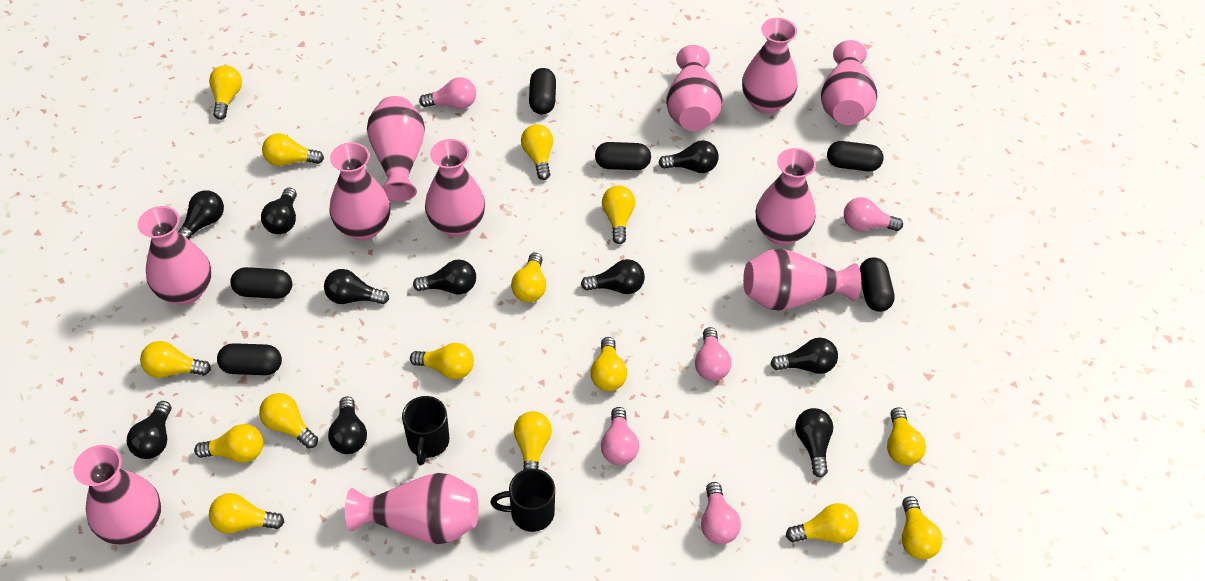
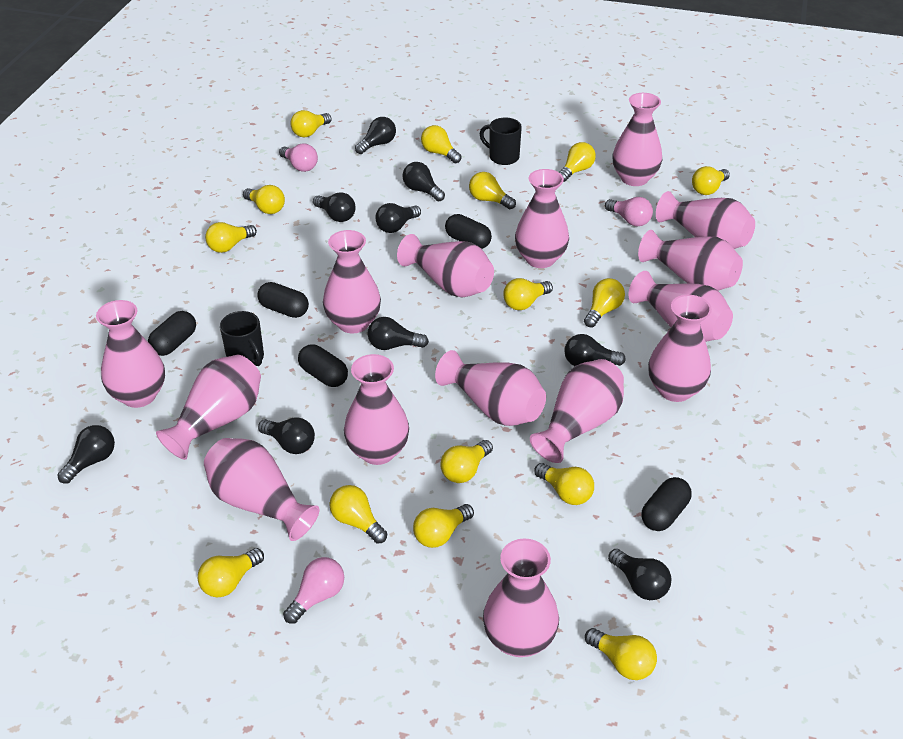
black capsule: [217,343,282,375] [230,267,292,299] [529,68,556,114] [595,142,651,170] [827,141,884,171] [860,257,895,312] = 6 -> [148,311,196,356] [257,282,309,318] [298,344,348,387] [445,214,492,249] [641,477,692,531] = 5
black light bulb: [127,401,171,459] [178,190,224,239] [261,188,297,234] [324,269,389,304] [328,397,367,454] [413,259,476,295] [581,259,645,294] [659,140,719,173] [770,338,838,374] [795,408,833,478] = 10 -> [57,425,115,484] [258,417,315,454] [313,192,356,222] [355,117,396,154] [368,317,429,350] [375,203,421,233] [402,162,445,201] [564,334,626,366] [608,549,671,600] = 9
pink light bulb: [419,77,476,109] [601,407,639,465] [695,327,731,381] [701,482,741,544] [844,197,903,231] = 5 -> [279,143,318,172] [283,557,344,624] [605,197,653,227] = 3
pink vase: [73,445,161,545] [138,206,211,305] [330,142,390,241] [345,473,479,544] [367,96,425,202] [425,139,485,237] [666,45,723,131] [742,18,797,114] [743,249,861,311] [756,148,816,245] [821,40,877,125] = 11 -> [96,300,165,408] [156,355,261,460] [204,438,319,541] [323,230,381,333] [344,354,409,465] [397,234,494,297] [435,350,546,426] [483,539,559,657] [515,169,569,268] [530,359,624,463] [612,93,662,186] [629,271,733,342] [638,230,743,291] [648,295,712,402] [656,191,755,249] = 15

